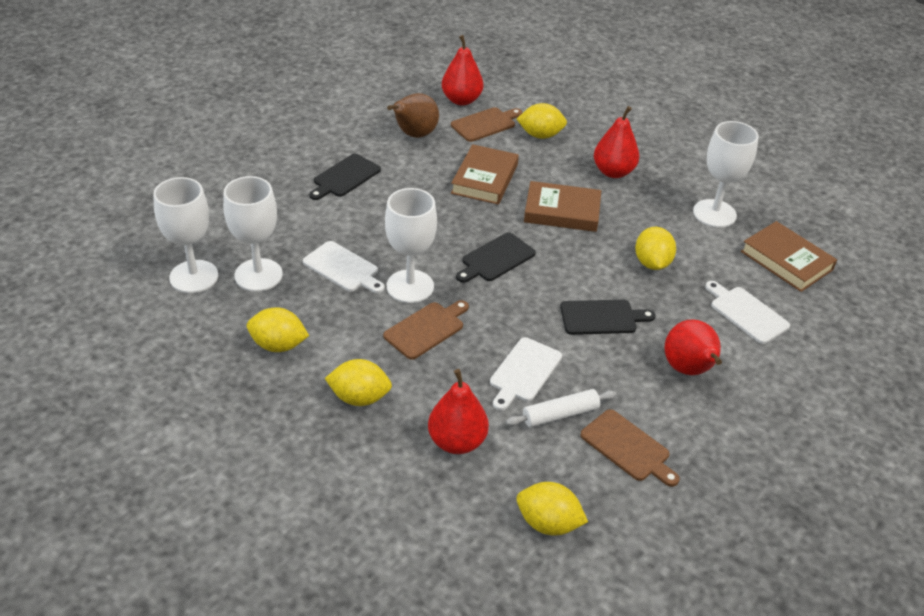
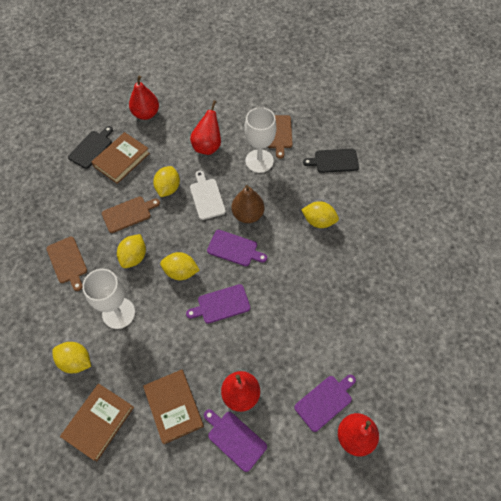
black cutting board: [309,154,381,200] [456,233,536,283] [560,300,655,335] = 3 -> [68,126,113,169] [303,149,359,173] = 2
purple cutting board: none = 0 -> [186,284,250,324] [204,409,267,472] [207,230,267,266] [294,375,356,432] = 4
white cutting board: [303,241,385,293] [490,337,562,411] [705,281,790,344] = 3 -> [190,171,226,220] = 1
white goblet: [153,177,218,293] [223,176,283,292] [385,188,437,303] [693,121,759,228] = 4 -> [82,269,135,329] [245,107,276,173] = 2
white rolling pin: [506,389,616,427] = 1 -> none = 0

